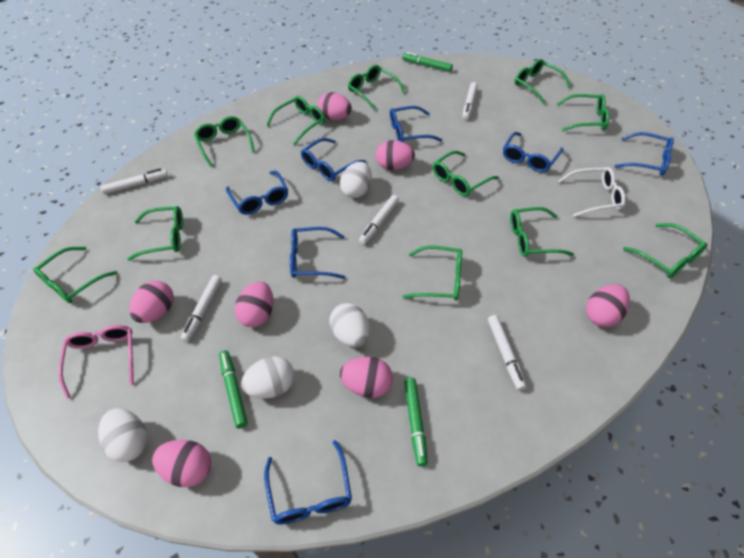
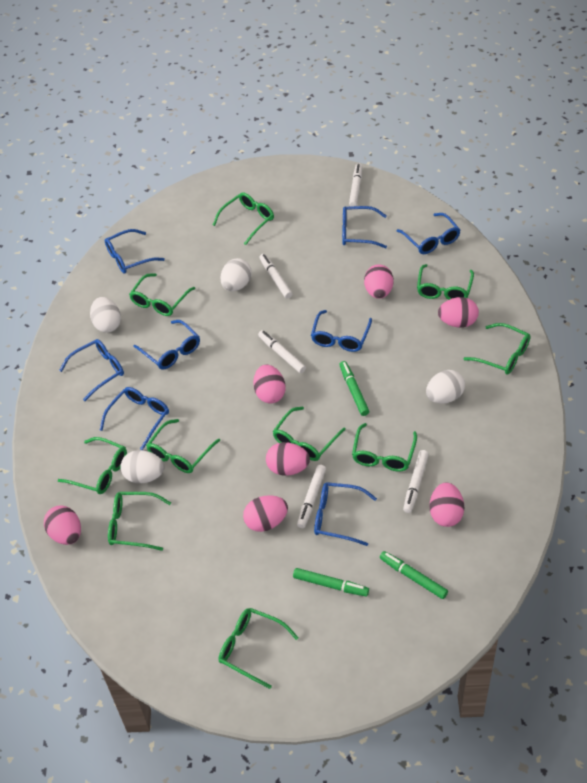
blue glasses: [226,171,288,215] [264,440,352,525] [290,227,345,279] [301,138,366,181] [390,106,442,142] [503,132,563,172] [615,132,674,176] = 7 -> [59,339,124,401] [100,387,169,450] [105,229,165,273] [134,320,200,369] [311,310,372,352] [314,482,377,546] [342,206,387,248] [397,213,460,254] = 8
green glasses: [33,247,117,303] [127,206,183,261] [194,116,255,167] [266,96,325,145] [348,65,405,110] [402,245,462,301] [433,151,499,196] [510,207,574,257] [515,59,571,104] [557,94,609,131] [623,223,707,278] = 11 -> [58,437,127,494] [108,492,171,551] [129,273,195,316] [146,419,220,473] [213,192,274,245] [219,608,299,689] [272,407,346,461] [352,423,417,472] [417,264,474,300] [463,323,531,375] = 10
pink glasses: [58,325,134,399] = 1 -> none = 0
white glasses: [558,167,626,217] = 1 -> none = 0

